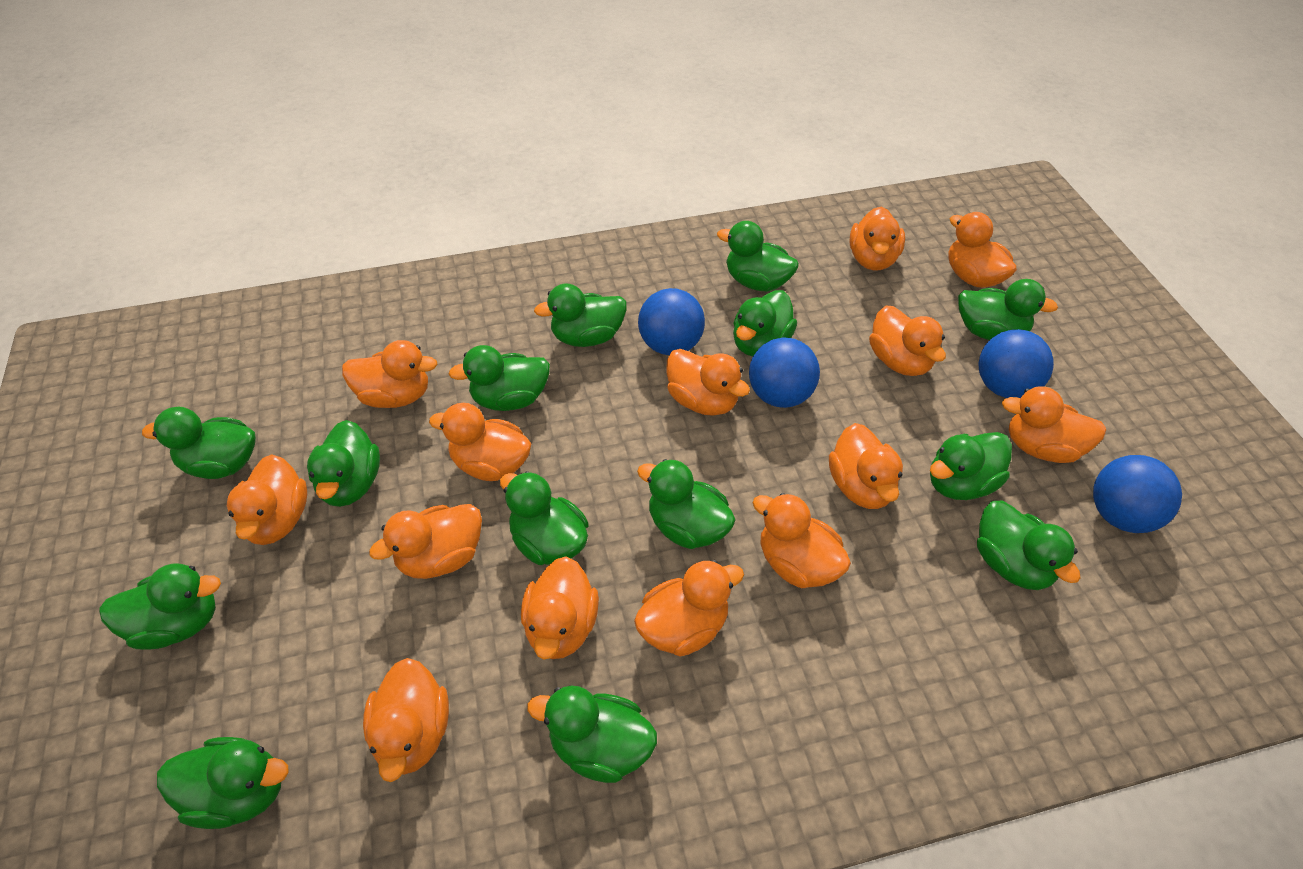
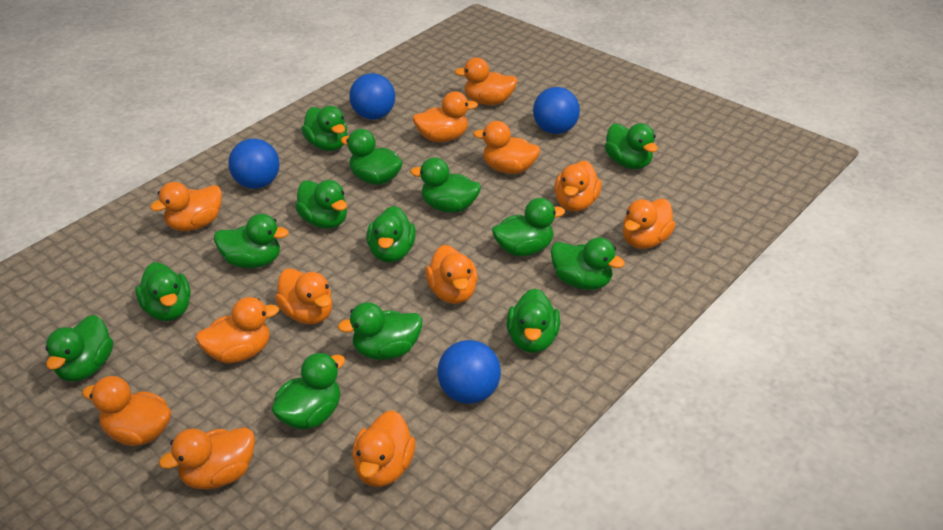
orange duck: [227,454,307,545] [342,340,437,408] [363,658,449,782] [369,504,482,579] [429,403,532,481] [521,557,599,660] [634,560,744,657] [666,349,750,416] [752,493,851,588] [829,423,903,509] [850,207,905,270] [869,305,946,376] [948,212,1017,288] [1002,386,1106,463] = 14 -> [82,376,171,446] [150,182,222,231] [159,427,255,489] [196,297,279,363] [275,268,332,325] [352,410,416,487] [413,91,478,142] [425,245,478,304] [454,58,518,105] [473,121,540,174] [554,160,602,212] [623,199,676,249] = 12

